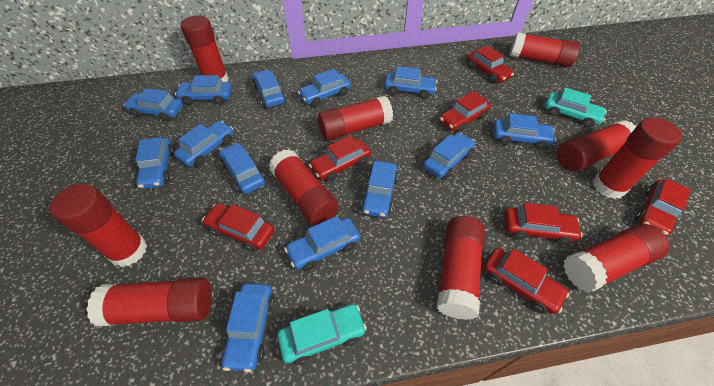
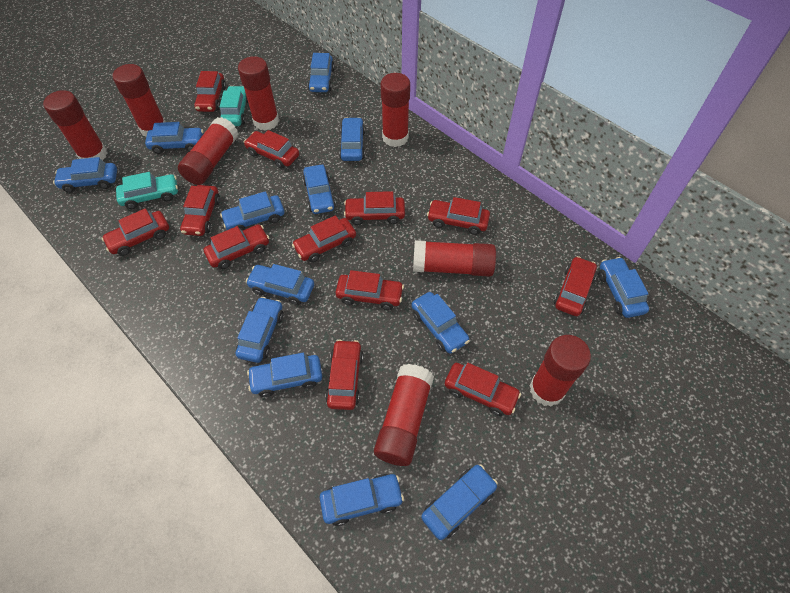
red car: [202,203,274,251] [309,135,371,182] [440,91,491,133] [466,45,514,83] [483,248,569,314] [504,203,583,245] [635,179,691,236] = 7 -> [101,208,169,256] [180,185,220,236] [194,71,226,112] [204,224,269,269] [244,130,299,169] [292,215,356,262] [325,339,363,410] [335,270,404,310] [344,191,405,225] [427,197,490,235] [445,363,521,416] [554,256,597,316] = 12
red glue stick: [50,184,147,267] [86,278,212,327] [181,15,229,82] [268,149,339,226] [318,96,393,141] [437,216,485,320] [510,32,580,67] [557,120,637,171] [563,224,670,292] [593,117,682,199] = 10 -> [43,90,107,160] [113,64,165,136] [178,117,238,185] [238,56,279,131] [374,364,434,466] [381,73,410,147] [413,240,496,277] [529,335,591,407] = 8

